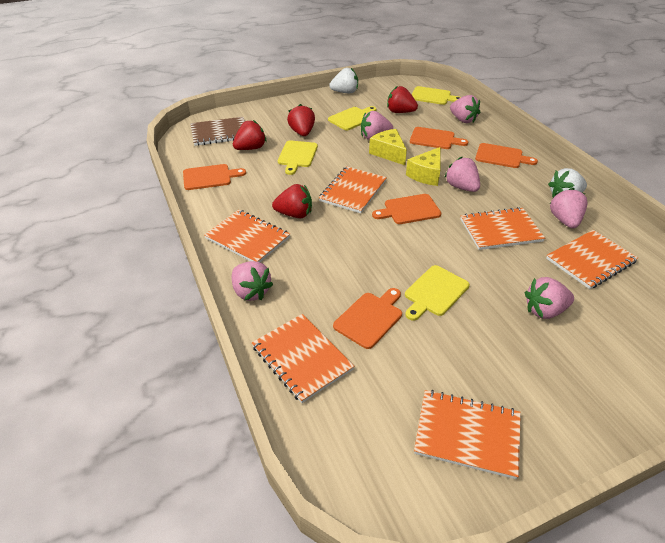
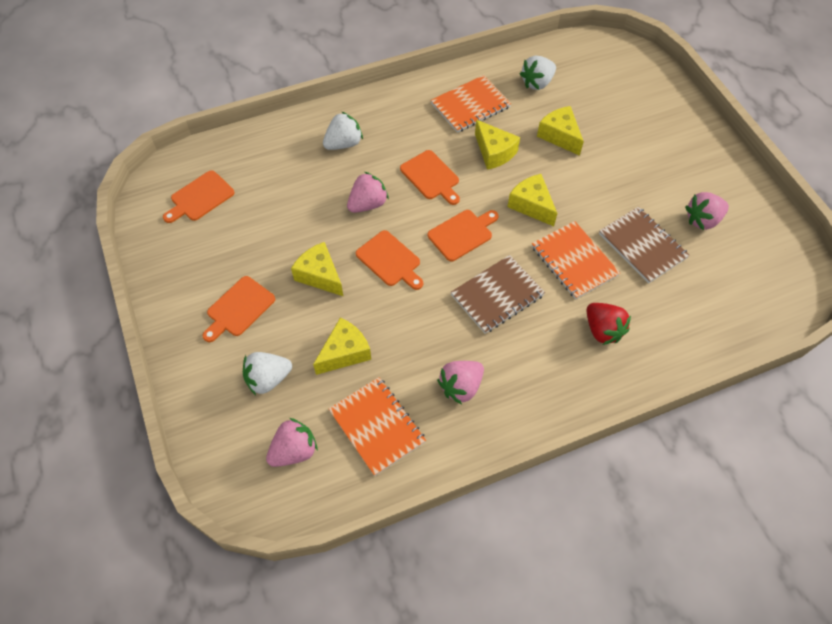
brown notebook: [190,117,245,146] = 1 -> [451,255,545,334] [599,206,690,283] = 2
orange notebook: [204,210,290,262] [252,314,354,403] [319,166,387,213] [414,390,521,479] [461,207,545,250] [546,230,638,289] = 6 -> [328,377,426,476] [431,75,511,133] [532,221,620,299] = 3
pink strawberry: [231,261,273,301] [361,111,393,140] [444,157,480,192] [450,95,480,123] [525,277,574,319] [550,188,588,228] = 6 -> [266,418,318,467] [347,172,389,213] [437,361,484,405] [685,192,729,230] = 4
red strawberry: [233,120,266,150] [272,184,312,218] [287,104,315,136] [387,86,418,113] = 4 -> [586,303,631,345] = 1
white strawberry: [329,68,358,93] [548,168,587,198] = 2 -> [243,352,292,395] [323,112,363,150] [520,56,556,90] = 3
yellow cheese: [369,129,407,165] [406,147,441,186] = 2 -> [291,242,343,296] [313,318,371,375] [475,120,520,170] [508,174,557,226] [537,106,584,156] = 5
yellow cutting board: [278,140,318,175] [328,106,376,130] [405,265,470,321] [412,86,461,105] = 4 -> none = 0

